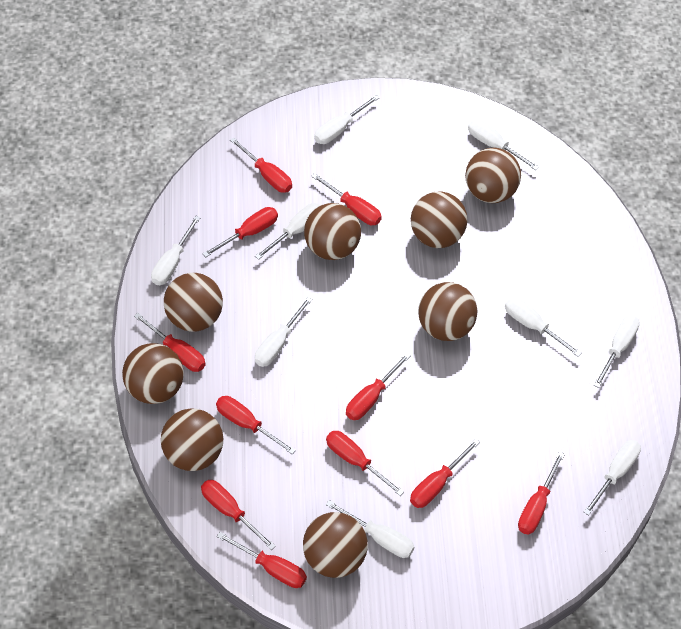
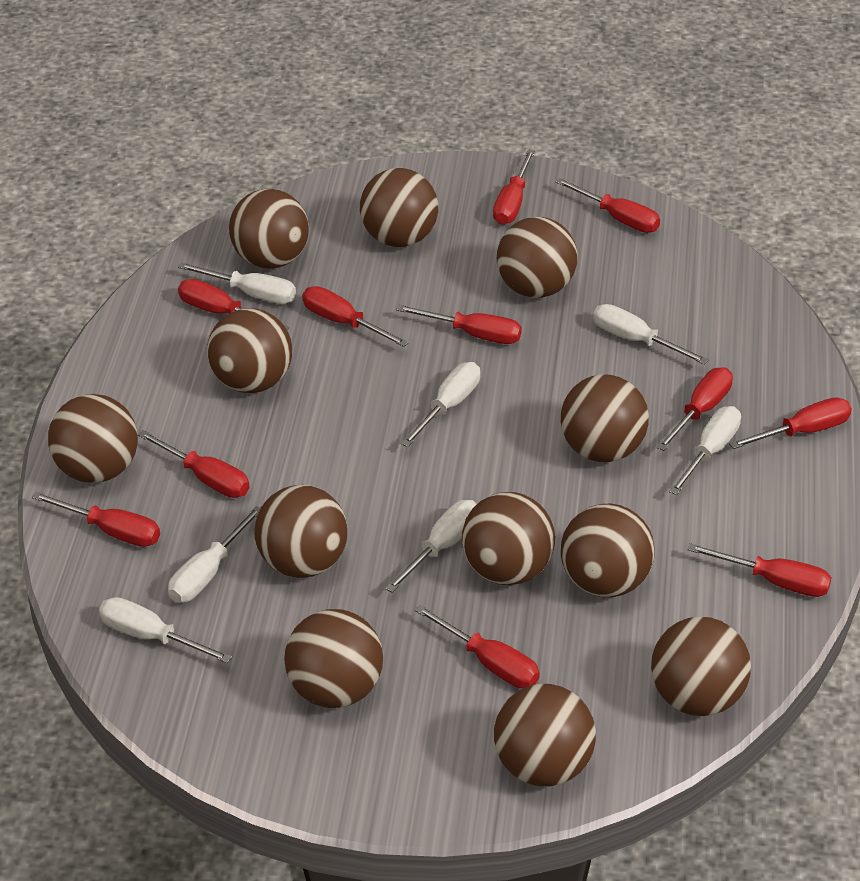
brown ball: [122,343,184,404] [161,408,223,471] [164,273,223,332] [303,512,368,578] [304,203,361,260] [411,191,467,248] [418,282,477,341] [465,148,521,203] = 8 -> [48,394,138,483] [207,308,292,393] [229,189,309,269] [254,485,347,578] [284,609,383,708] [360,168,438,247] [462,492,555,585] [494,684,596,786] [497,217,578,298] [561,374,649,462] [561,504,655,597] [651,617,751,716] = 12
white screwdriver: [151,216,201,285] [255,203,320,260] [255,297,312,367] [314,95,379,144] [326,500,414,558] [468,120,539,170] [505,298,581,357] [584,440,641,516] [594,315,640,388] = 9 -> [99,597,232,663] [168,506,261,602] [178,262,296,304] [385,500,477,593] [401,362,480,447] [593,304,709,365] [669,406,741,495] = 7

